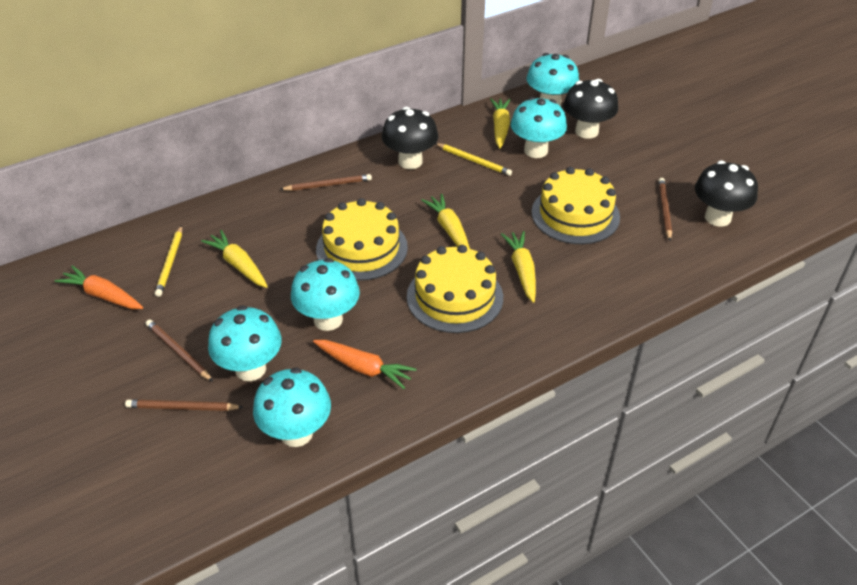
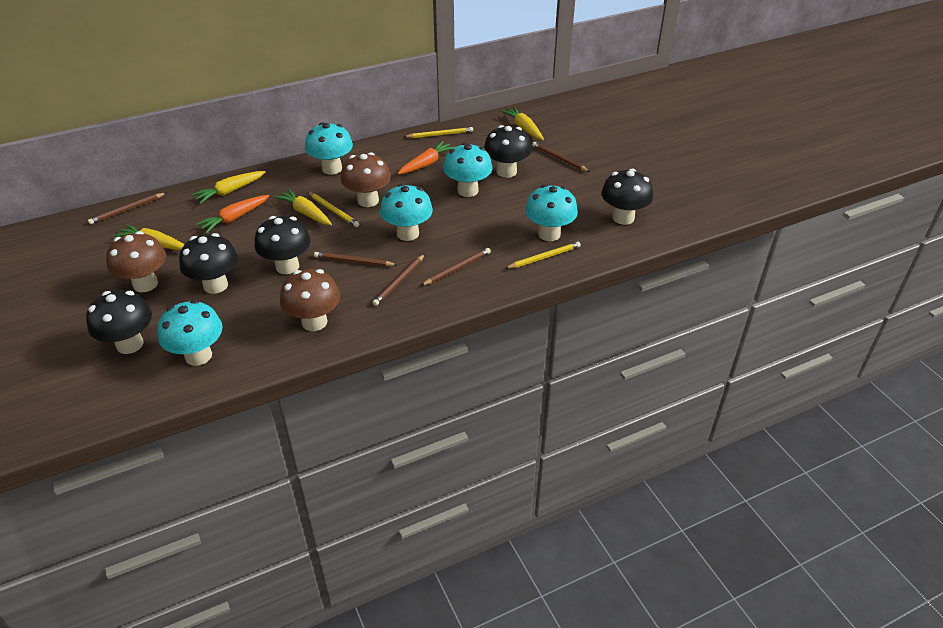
black mushroom: [382,107,438,169] [563,79,618,139] [695,161,758,227] = 3 -> [86,290,152,354] [179,233,238,294] [254,216,311,274] [484,125,531,178] [601,169,653,225] = 5
brown mushroom: none = 0 -> [106,231,166,292] [280,269,340,331] [341,152,391,207] = 3
brown pencil: [125,400,243,411] [146,319,213,382] [280,174,372,191] [658,178,672,241] = 4 -> [88,193,166,225] [314,252,397,267] [372,254,425,306] [421,248,491,286] [532,142,590,172] = 5
yellow cake: [316,198,408,281] [407,245,503,333] [532,167,620,244] = 3 -> none = 0
yellow pencil: [155,225,182,297] [436,143,512,176] = 2 -> [308,192,359,227] [404,127,473,138] [505,242,581,269] = 3

